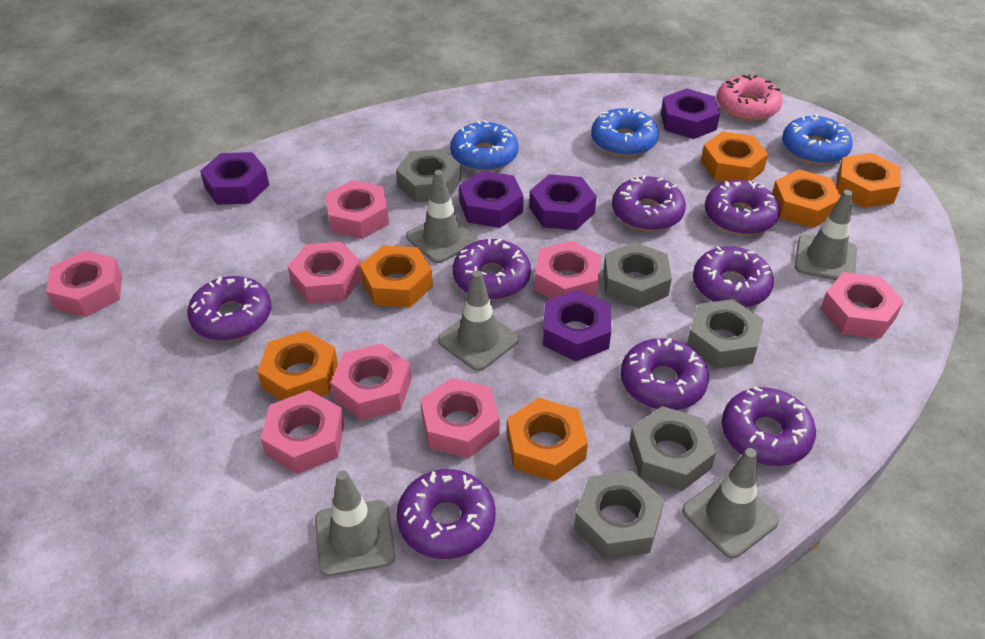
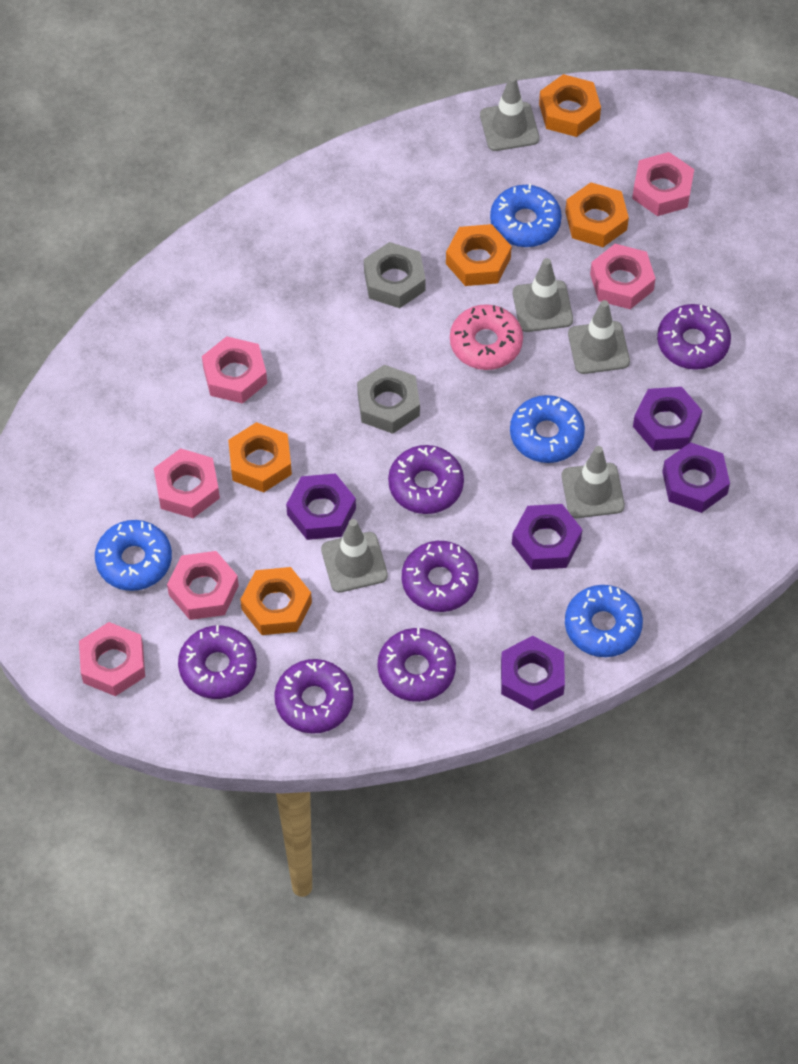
blue donut: [450,120,519,171] [591,108,659,157] [782,114,853,165] = 3 -> [95,520,172,591] [490,184,562,247] [510,395,585,463] [565,585,643,657] = 4
grey nut: [396,149,461,203] [574,471,664,560] [603,242,672,308] [629,406,716,491] [687,299,763,369] = 5 -> [357,365,420,434] [364,242,426,308] = 2
orange nut: [257,331,338,400] [360,245,433,307] [507,398,588,482] [701,131,768,182] [772,169,841,228] [836,153,901,208] = 6 -> [228,422,292,493] [240,567,312,635] [446,224,512,286] [539,74,601,137] [565,182,629,247] = 5
pink nut: [46,251,122,317] [261,390,344,474] [288,241,362,304] [325,180,389,239] [331,343,411,420] [420,378,500,458] [535,241,601,299] [821,272,904,339] = 8 -> [79,622,145,696] [154,448,220,518] [167,551,239,620] [202,336,267,404] [590,244,656,309] [632,152,694,216] = 6
purple donut: [187,276,272,341] [397,469,495,559] [453,238,531,300] [612,175,686,231] [621,338,709,410] [693,246,774,307] [705,180,780,235] [722,387,816,466] = 8 -> [178,625,257,699] [274,659,354,734] [377,628,456,702] [388,445,464,514] [402,541,479,612] [657,304,731,370] = 6

